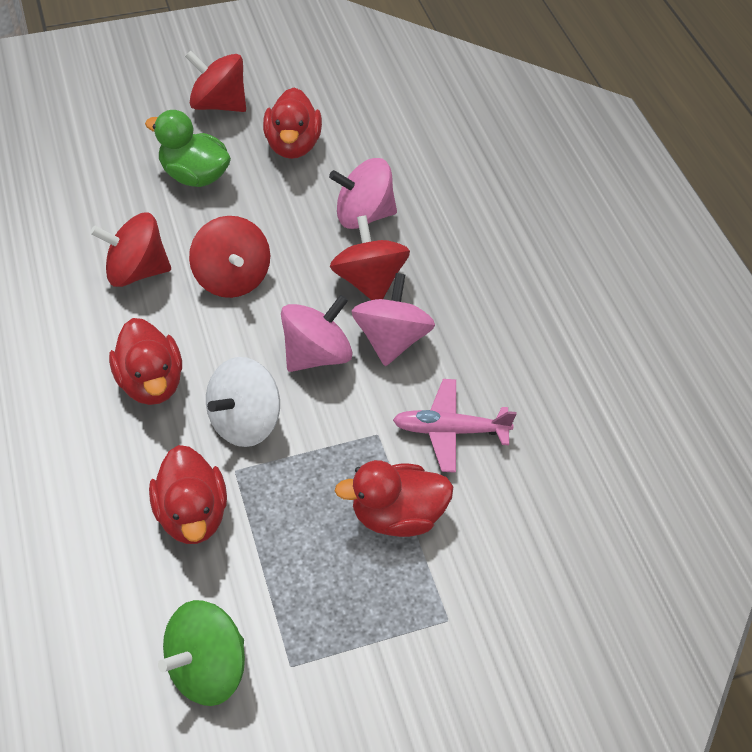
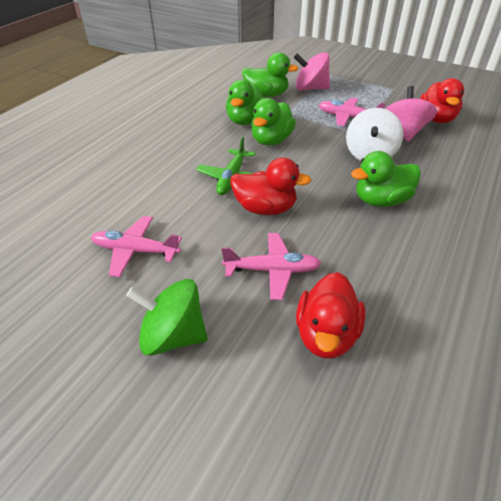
green duck: [145,110,231,187] = 1 -> [226,80,264,125] [242,52,299,97] [251,98,296,146] [351,151,421,207] = 4
green plane: none = 0 -> [196,137,256,195] = 1
pink plane: [393,379,517,473] = 1 -> [91,216,182,277] [221,233,321,300] [319,98,386,126] = 3
pink spinning top: [281,295,353,372] [329,158,397,229] [352,273,435,366] = 3 -> [294,52,330,91] [386,86,437,142] = 2
red duck: [109,318,182,405] [149,445,227,544] [263,87,322,159] [335,460,453,537] = 4 -> [230,158,312,215] [296,272,365,359] [420,78,464,123] = 3
red spinning top: [90,213,171,287] [185,50,246,112] [189,216,270,298] [330,215,410,300] = 4 -> none = 0

